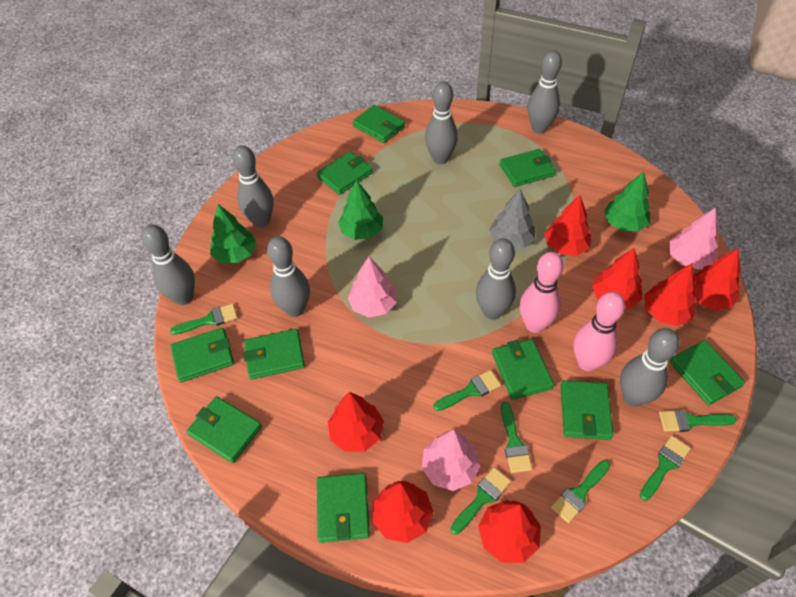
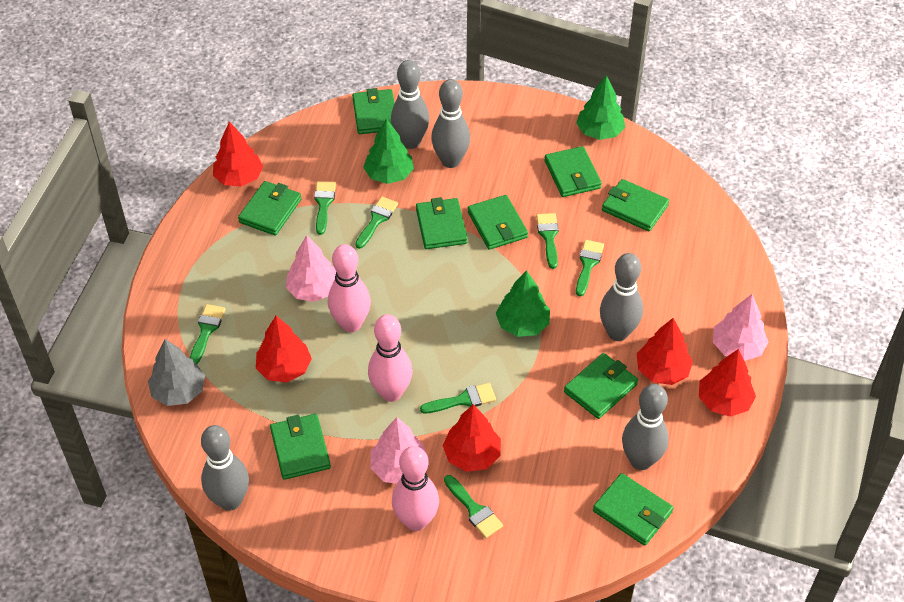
green wallet: [170,328,234,382] [187,396,262,463] [244,329,305,379] [317,152,373,195] [317,473,370,543] [353,105,405,143] [492,339,554,400] [500,149,556,187] [560,380,613,440] [670,340,745,405] = 10 -> [238,181,302,236] [270,414,331,480] [352,88,395,134] [416,197,467,249] [468,195,528,250] [544,146,602,197] [564,353,638,419] [593,473,673,546] [602,179,669,232] = 9
grey bowling pin: [142,224,195,305] [232,145,274,227] [267,236,310,317] [425,81,458,164] [476,238,516,320] [527,50,562,133] [620,328,679,407] = 7 -> [201,425,249,511] [391,60,429,149] [431,79,470,168] [600,253,643,341] [622,384,669,470] = 5
pink bowling pin: [520,252,563,333] [573,292,625,372] = 2 -> [328,244,371,332] [368,314,412,402] [392,446,439,531] = 3
red tree: [328,392,384,452] [373,481,434,543] [478,500,541,563] [544,195,592,256] [592,248,642,309] [644,263,696,326] [694,248,741,310] = 7 -> [213,122,263,187] [256,316,312,382] [442,404,501,472] [637,318,693,385] [699,349,756,417] = 5

